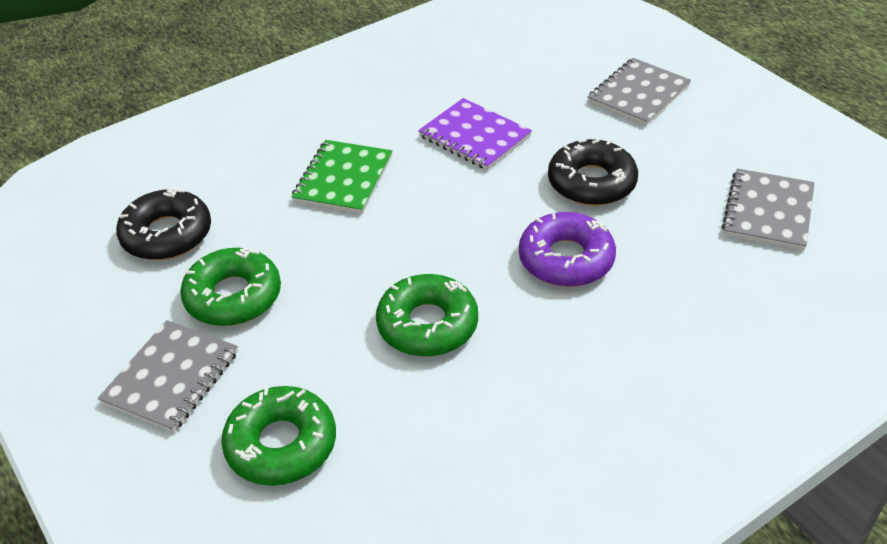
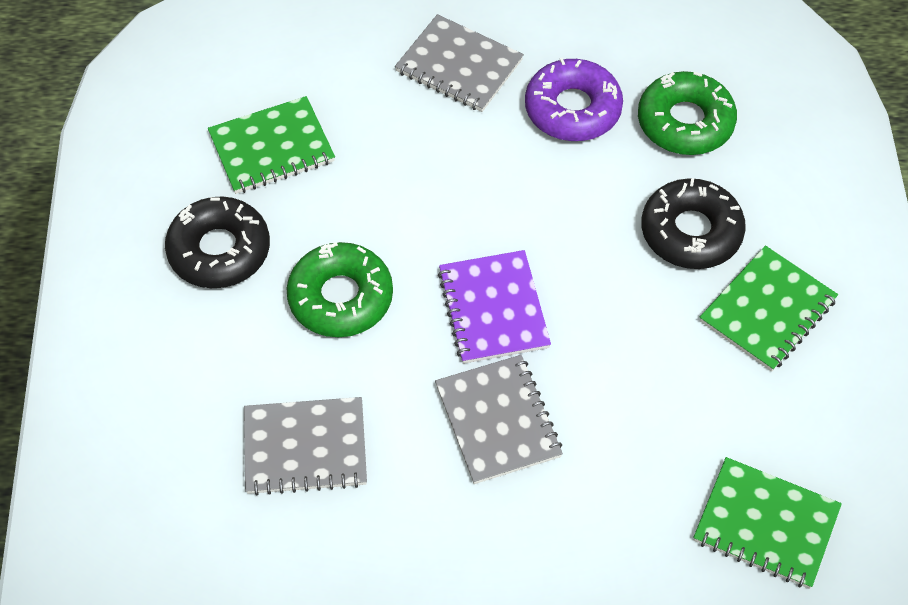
green donut: [180,248,281,326] [221,386,336,486] [376,274,478,357] = 3 -> [286,242,393,337] [638,71,737,155] = 2
green notebook: [291,140,393,214] = 1 -> [208,96,335,194] [693,457,842,589] [700,246,838,372] = 3

